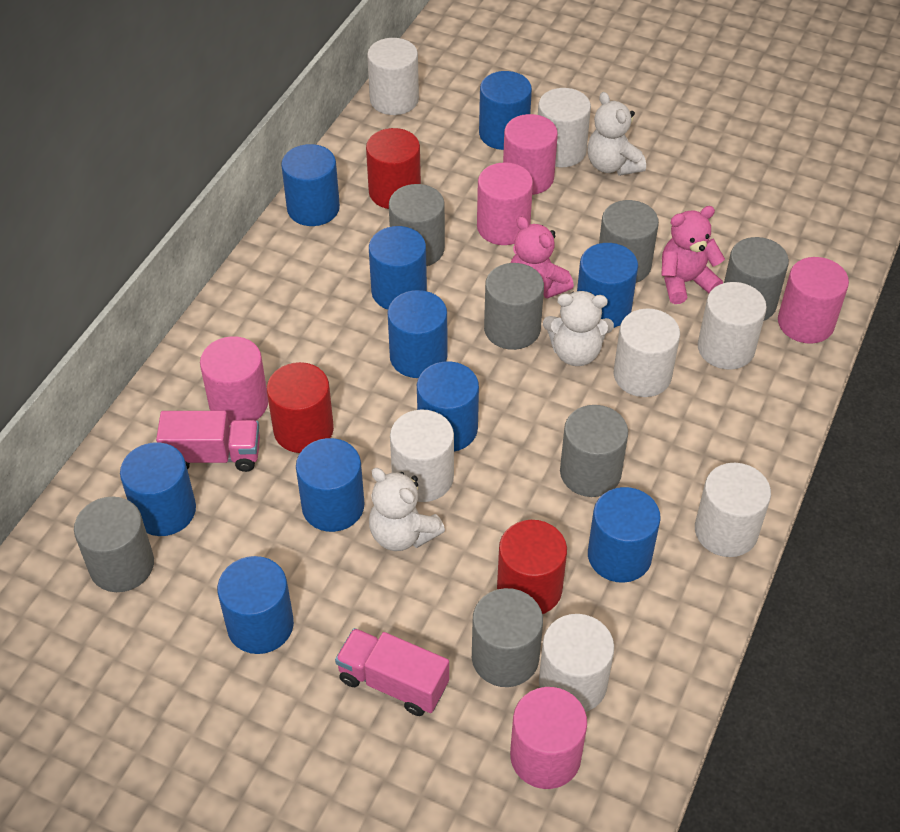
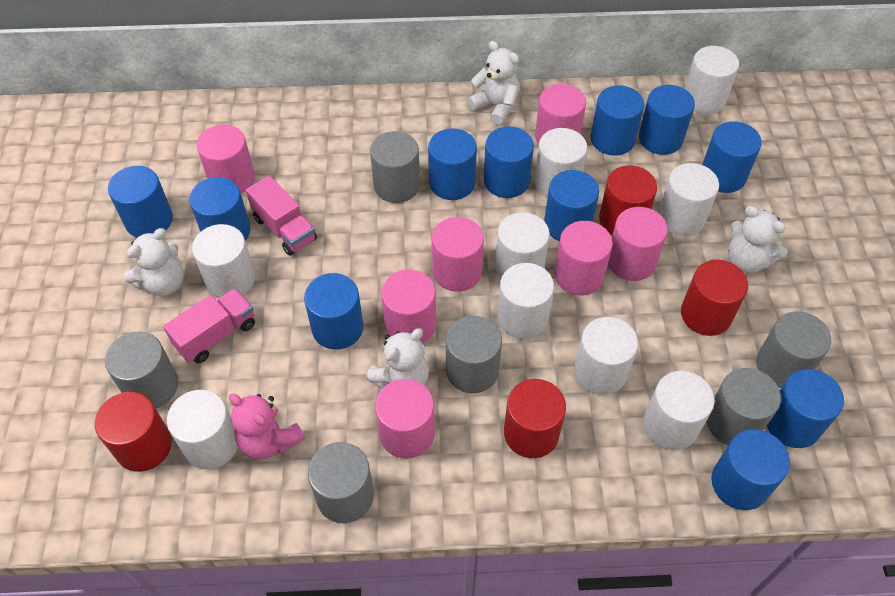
blue cylinder: [120,442,196,536] [217,556,294,654] [281,144,340,226] [296,438,364,532] [369,226,427,310] [387,290,447,378] [417,361,479,451] [479,71,532,150] [577,243,638,328] [588,487,661,583] = 10 -> [108,166,173,237] [189,177,251,241] [304,273,363,350] [428,128,477,200] [484,127,534,198] [544,170,599,241] [591,85,644,156] [639,85,695,155] [702,121,762,193] [711,429,790,510] [767,369,844,448] = 11
grey cylinder: [74,497,154,592] [389,184,445,266] [472,588,543,687] [484,263,544,350] [560,405,628,497] [599,200,659,283] [724,237,789,321] = 7 -> [105,332,179,408] [308,442,374,523] [370,131,420,203] [446,316,502,393] [707,368,781,445] [756,311,831,388] = 6
pink cylinder: [200,336,268,425] [477,162,533,245] [503,114,558,195] [510,687,587,789] [778,257,849,344] = 5 -> [197,124,255,193] [375,379,435,458] [381,270,436,343] [432,217,484,292] [535,84,586,145] [554,221,613,295] [608,207,668,281] = 7
pink teddy bear: [510,216,574,299] [661,206,725,304] = 2 -> [229,394,305,459] = 1
red cylinder: [267,362,334,453] [366,128,421,209] [497,520,567,614] = 3 -> [95,392,172,472] [504,379,566,458] [599,166,657,235] [681,260,748,336] = 4
white cylinder: [367,38,419,115] [390,410,454,502] [538,88,591,167] [539,614,614,712] [614,308,680,397] [695,463,771,557] [698,282,767,370] = 7 -> [167,390,238,469] [192,224,255,298] [495,212,550,278] [497,263,554,339] [535,128,587,197] [574,317,638,395] [644,371,715,450] [658,163,719,236] [684,46,739,114] = 9
white teddy bear: [369,468,445,551] [543,291,614,366] [587,92,646,176] = 3 -> [123,228,184,296] [366,328,429,389] [467,41,519,125] [728,206,787,273] = 4

